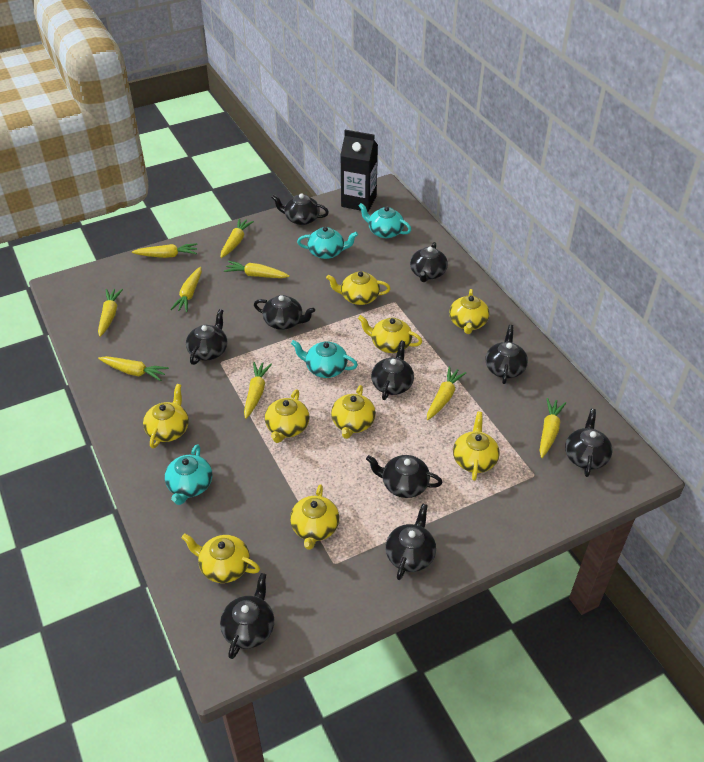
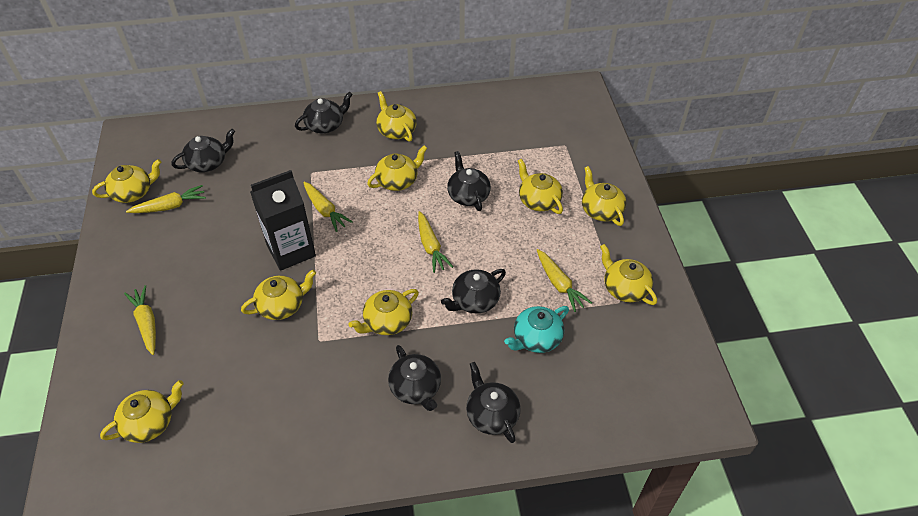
black teapot: [186,309,227,365] [220,573,274,659] [254,295,315,330] [271,194,329,225] [366,455,442,498] [371,340,414,400] [386,503,436,580] [410,242,448,282] [485,325,528,384] [565,409,613,477] = 10 -> [172,129,235,172] [295,91,353,133] [388,345,441,411] [441,269,506,313] [447,151,491,211] [466,362,521,443] = 6
turquoise teapot: [165,444,212,505] [291,340,358,378] [297,226,358,259] [358,203,411,238] = 4 -> [504,306,569,353] = 1
yellow carrot: [98,289,123,337] [98,356,169,381] [132,243,197,258] [170,267,202,312] [220,218,254,258] [224,261,290,278] [244,362,272,419] [427,366,466,420] [540,398,566,458] = 9 -> [124,285,156,355] [126,185,206,213] [303,182,353,232] [418,211,453,273] [537,249,592,312] = 5

